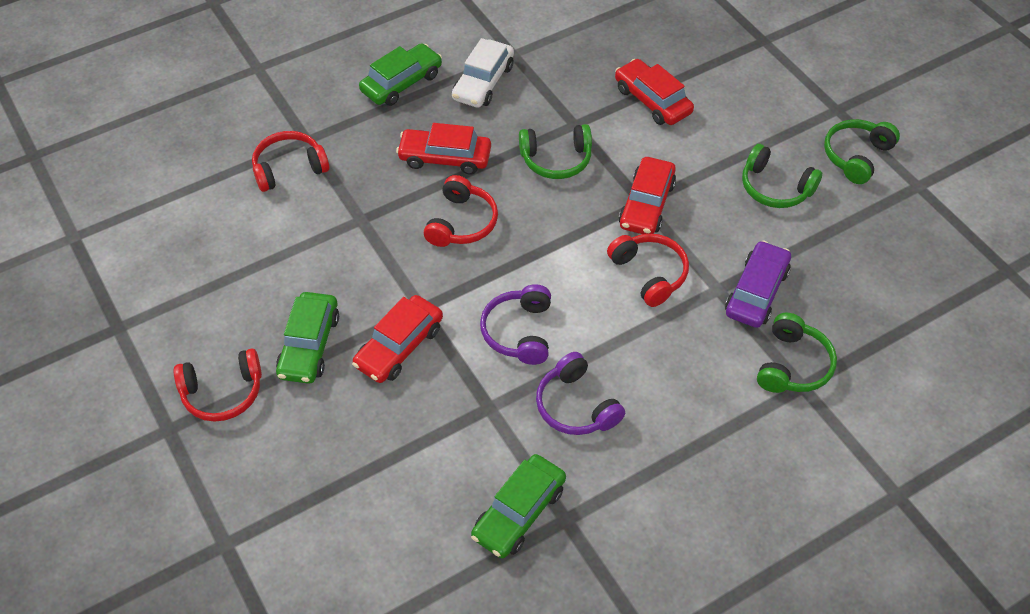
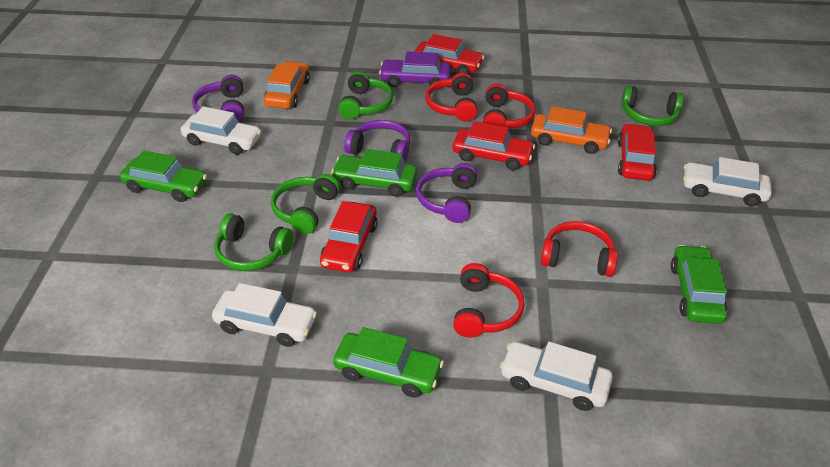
green car: [276,292,339,384] [359,43,442,106] [471,454,566,558] = 3 -> [120,151,207,202] [331,149,417,196] [333,327,444,398] [671,245,728,324] = 4
orange car: none = 0 -> [264,61,310,109] [531,106,612,154] = 2
purple headphones: [480,284,551,365] [536,352,625,435] = 2 -> [192,75,244,122] [344,120,410,162] [416,163,477,223] = 3
white car: [452,38,514,108] = 1 -> [181,106,261,155] [212,283,317,347] [500,342,613,411] [683,157,772,206] = 4

